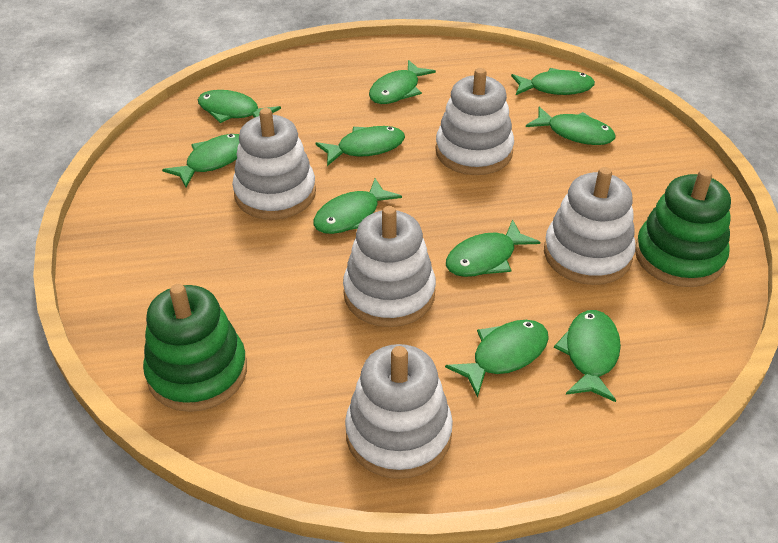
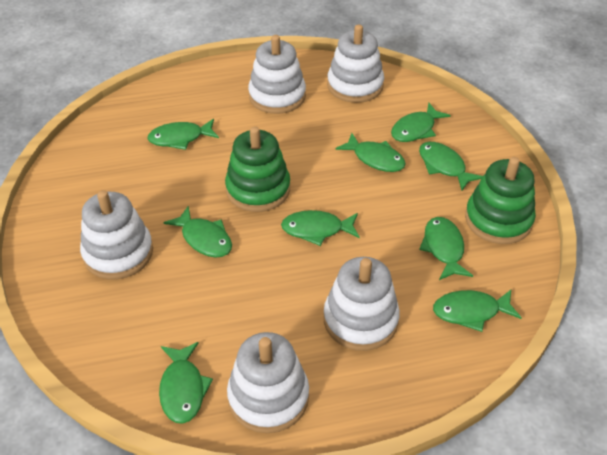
green fish: [162,134,240,188] [198,90,281,123] [313,178,402,234] [315,126,405,166] [369,60,436,104] [445,320,549,398] [446,219,540,277] [511,68,595,95] [526,107,616,145] [554,310,621,402] = 10 -> [147,119,219,150] [159,342,213,424] [164,206,232,258] [281,210,360,246] [335,133,406,172] [391,103,451,142] [419,142,483,190] [419,217,473,280] [433,290,522,332] = 9

